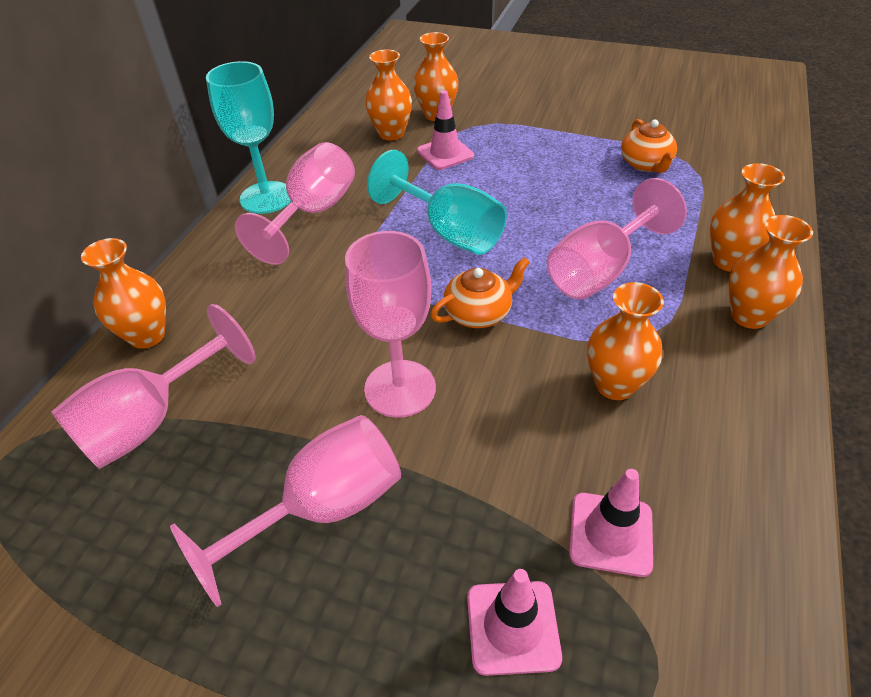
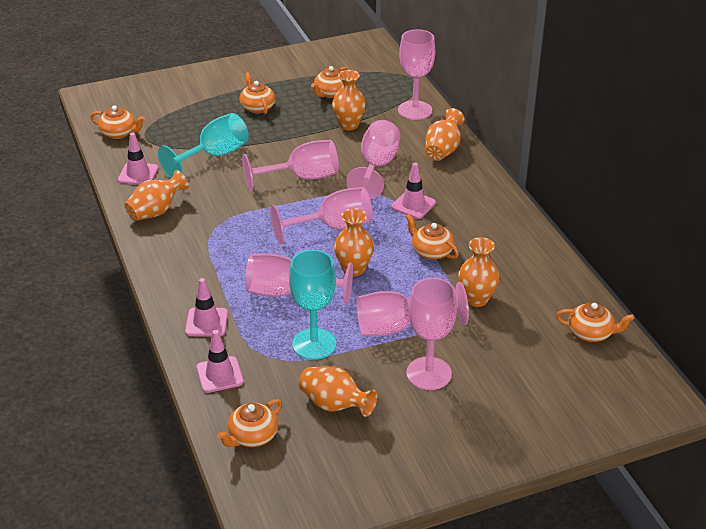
orange teapot: [430,257,530,328] [621,119,677,173] = 2 -> [90,105,145,139] [217,399,282,447] [240,72,275,114] [311,66,348,98] [405,214,459,260] [556,302,635,342] = 6
pink goblet: [51,304,256,469] [170,415,401,607] [235,142,355,265] [345,231,436,418] [547,178,687,300] = 5 -> [242,140,339,192] [245,254,353,305] [270,187,373,245] [346,120,400,199] [357,282,469,336] [398,29,435,120] [406,278,457,390] = 7
pink traffic cone: [417,90,474,170] [467,569,562,676] [569,469,653,577] = 3 -> [118,133,158,185] [185,278,228,337] [196,330,244,393] [391,163,436,219] = 4

